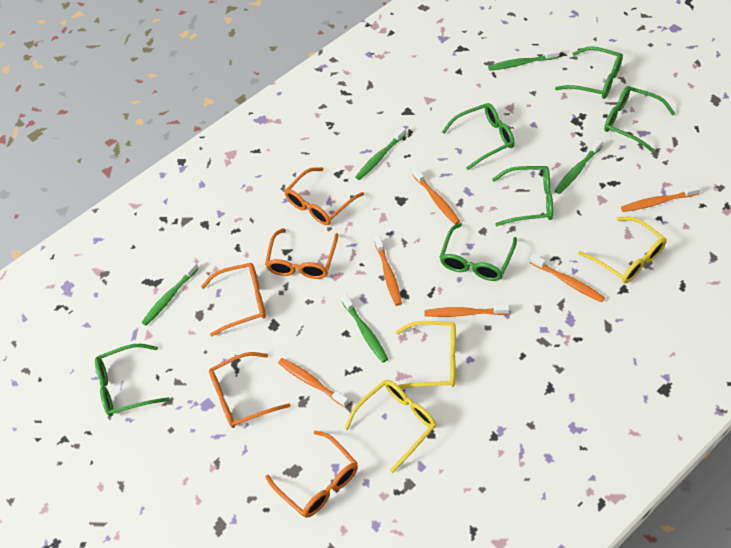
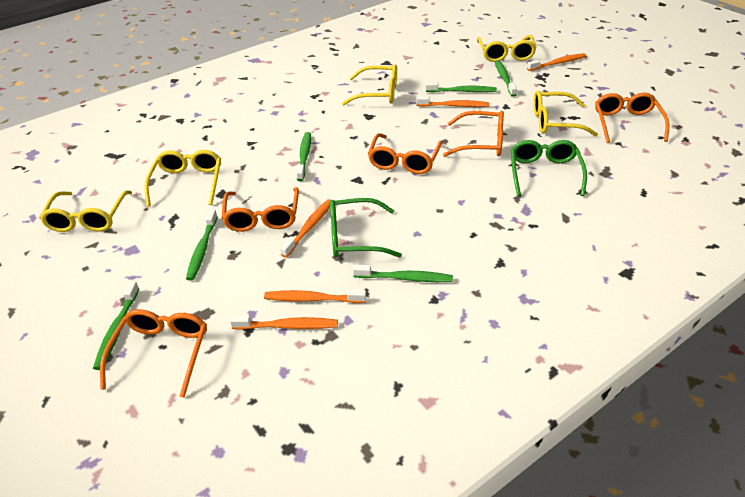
green glasses: [95,344,170,416] [439,223,517,281] [442,103,515,170] [492,166,553,226] [555,46,623,99] [604,86,676,152] = 6 -> [330,198,402,258] [511,140,587,196] = 2
green toothbrush: [141,261,199,326] [341,294,388,363] [355,127,406,180] [488,49,559,71] [554,138,603,194] = 5 -> [93,281,139,370] [186,210,218,281] [296,132,311,181] [353,264,453,282] [426,82,497,92] [495,60,517,97] = 6
orange toothbrush: [278,358,349,407] [374,235,402,306] [412,168,460,225] [424,304,509,317] [530,254,605,303] [621,185,701,212] = 6 -> [230,315,338,330] [264,289,366,303] [280,199,331,258] [416,96,490,107] [527,53,586,71] = 5
yellow glasses: [344,380,436,473] [396,321,456,388] [578,217,666,283] = 3 -> [39,190,132,232] [144,150,221,207] [342,64,397,105] [477,35,537,62] [533,91,598,137] = 5

